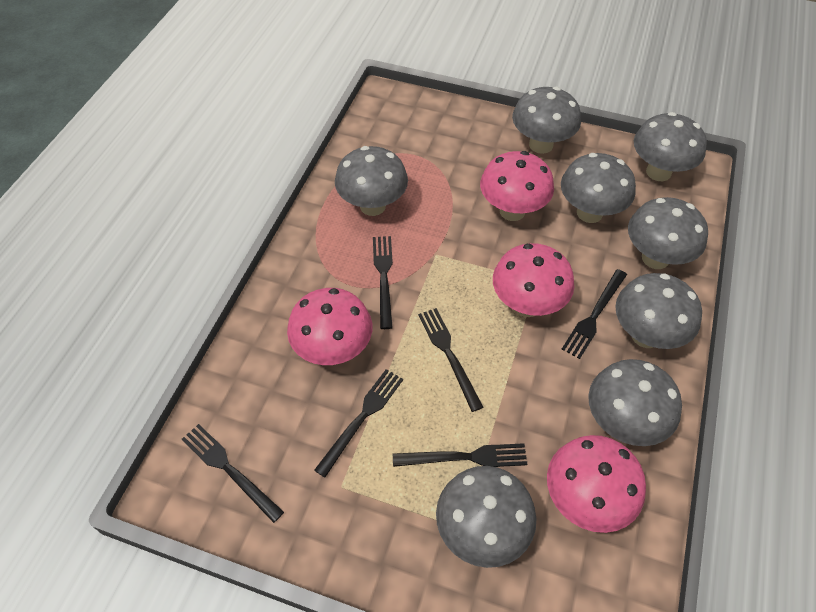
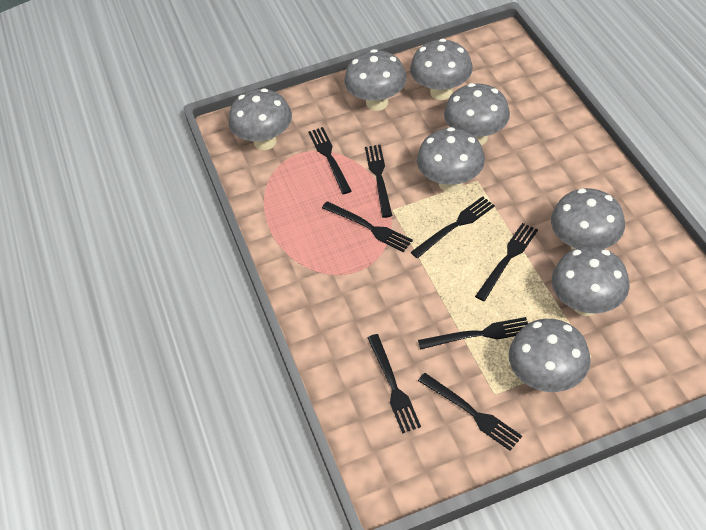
black fork: [182,424,284,523] [314,369,403,477] [373,236,393,329] [393,443,528,467] [418,308,483,412] [562,269,627,359] = 6 -> [308,127,352,194] [322,201,413,252] [365,145,392,218] [368,334,421,434] [411,196,495,258] [418,317,528,350] [418,373,522,451] [475,223,538,301] = 8
pink mushroom: [287,288,372,365] [480,151,554,221] [493,243,574,317] [547,435,646,533] = 4 -> none = 0

